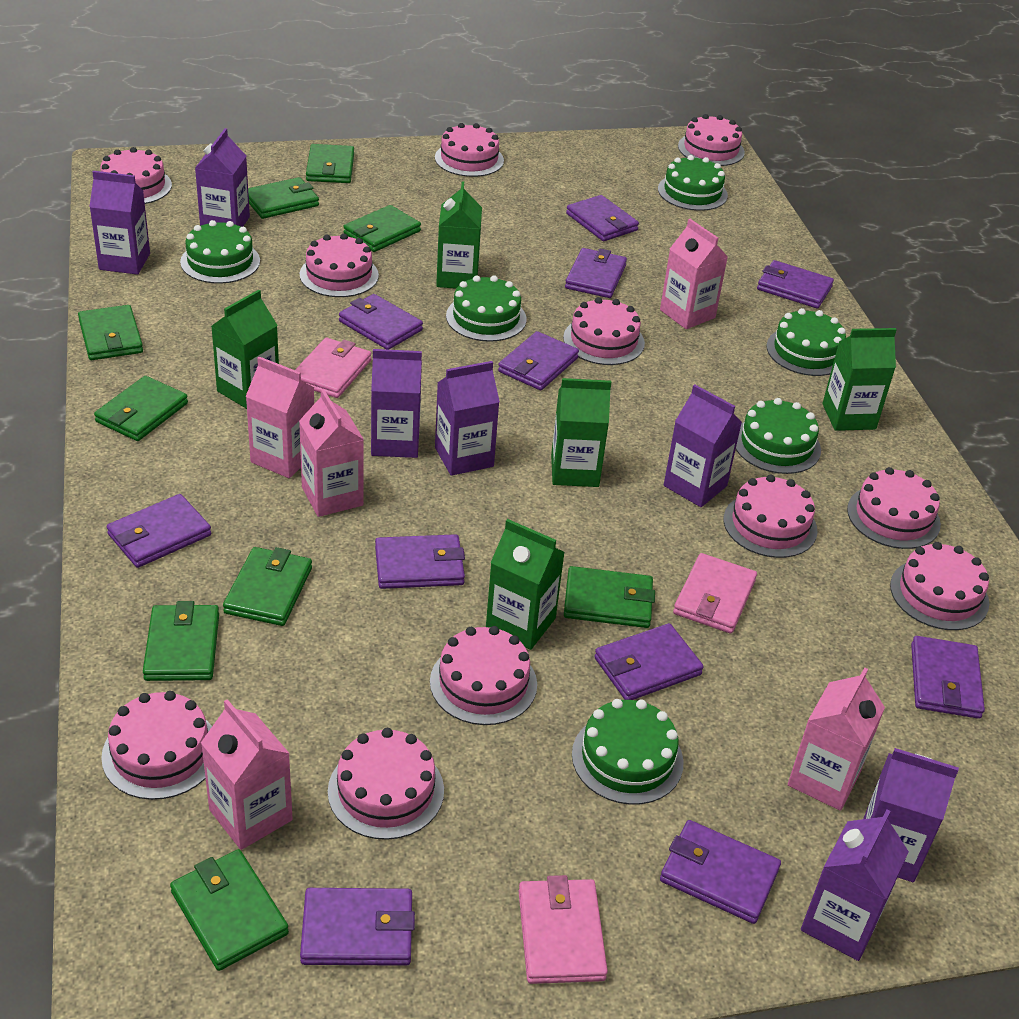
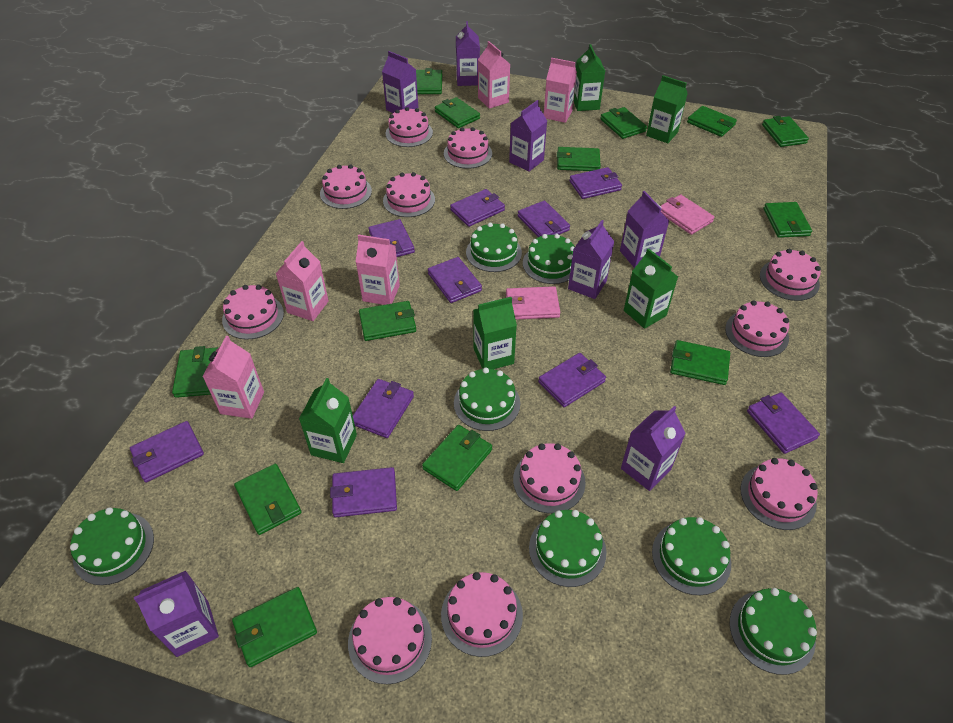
green cake: [180,220,260,284] [446,275,527,342] [572,699,684,805] [658,155,728,211] [736,398,821,474] [767,308,846,376] = 6 -> [70,507,154,585] [454,368,520,431] [466,222,522,272] [523,234,575,284] [529,510,607,587] [652,517,731,595] [730,588,817,675] = 7
green wallet: [78,305,143,360] [94,376,188,441] [143,601,219,681] [170,849,289,971] [223,547,312,626] [248,177,319,219] [306,144,354,183] [343,205,421,252] [564,566,655,628] = 9 -> [172,346,219,398] [232,587,317,667] [234,464,301,535] [359,301,416,341] [416,68,443,94] [422,425,492,491] [435,97,480,128] [557,147,601,171] [600,107,647,139] [670,340,730,385] [687,106,737,137] [762,116,809,147] [763,202,812,238] = 13
pink wallet: [295,338,371,398] [519,875,608,984] [673,553,757,634] = 3 -> [506,286,560,320] [661,195,714,235] = 2
purple wallet: [107,494,211,568] [300,888,415,966] [339,294,423,350] [375,534,465,589] [498,331,579,390] [565,248,627,298] [566,195,639,241] [594,623,704,700] [660,820,781,924] [757,260,834,309] [911,636,985,719] = 11 -> [130,421,204,483] [330,467,397,517] [353,379,414,438] [368,219,415,257] [428,257,482,303] [450,189,505,227] [518,201,570,237] [538,353,606,407] [569,167,622,199] [747,392,820,454] = 10

